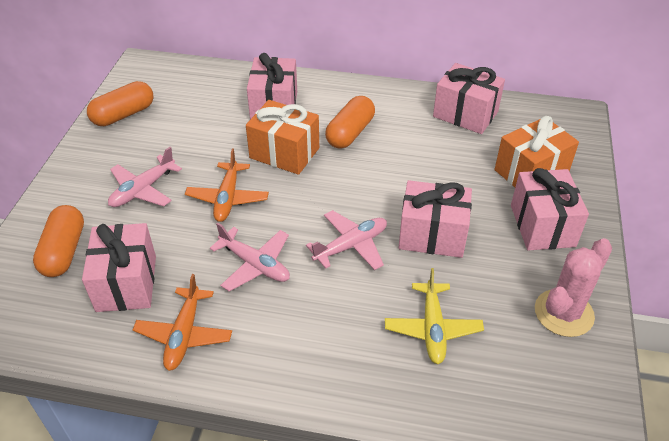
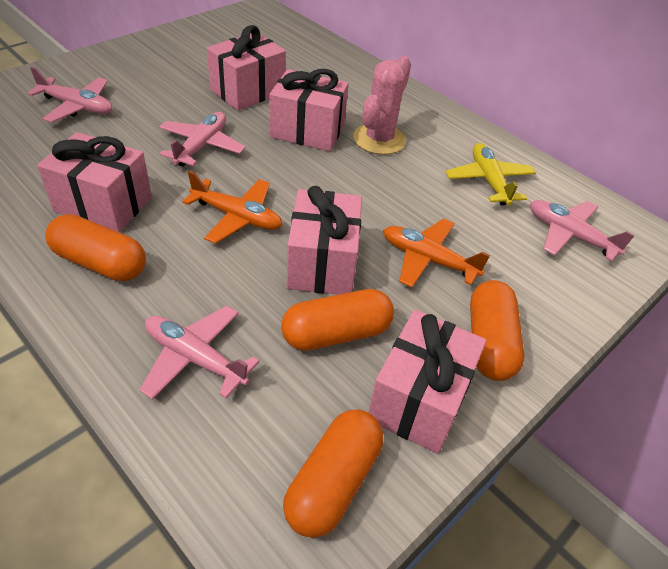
orange capsule: [33,205,84,277] [87,81,153,126] [325,96,375,149] = 3 -> [45,214,146,281] [281,289,394,351] [283,410,383,538] [470,280,524,381] = 4
orange gift: [246,100,319,175] [495,116,579,187] = 2 -> none = 0
pink plane: [108,147,182,207] [210,223,290,291] [306,210,387,270] = 3 -> [27,67,112,123] [139,306,259,399] [159,112,246,167] [530,200,635,261] = 4

